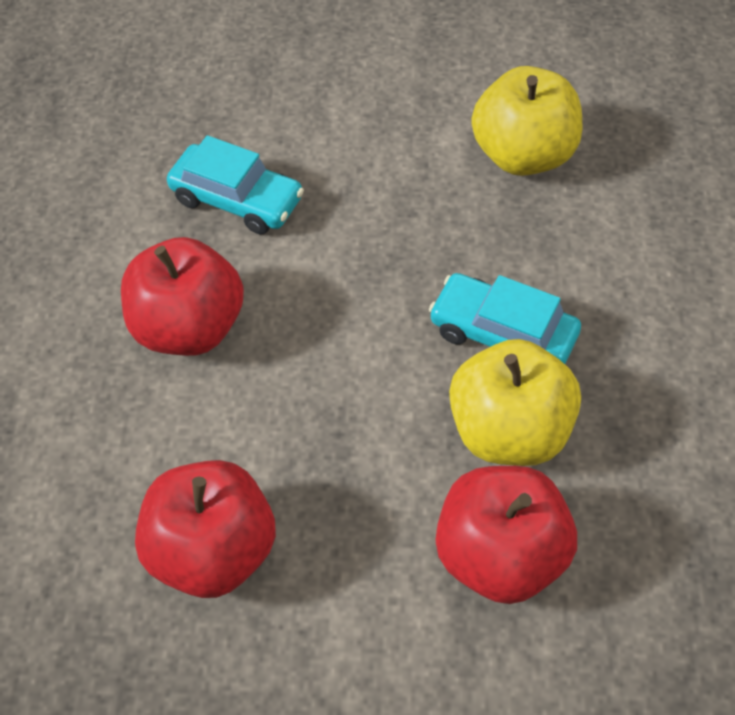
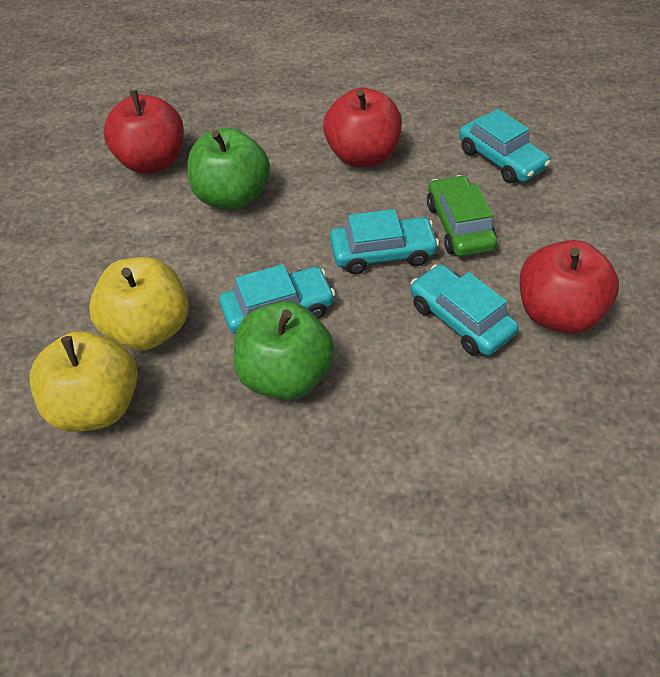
green apple: none = 0 -> [187,128,270,210] [233,301,334,400] = 2
green car: none = 0 -> [427,175,497,257] = 1
turquoise car: [167,135,304,234] [429,273,581,364] = 2 -> [219,264,335,334] [330,209,439,274] [410,264,519,356] [459,109,551,183] = 4

